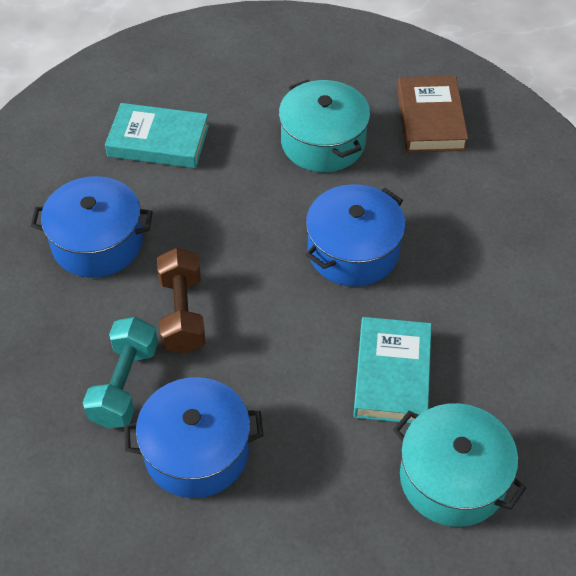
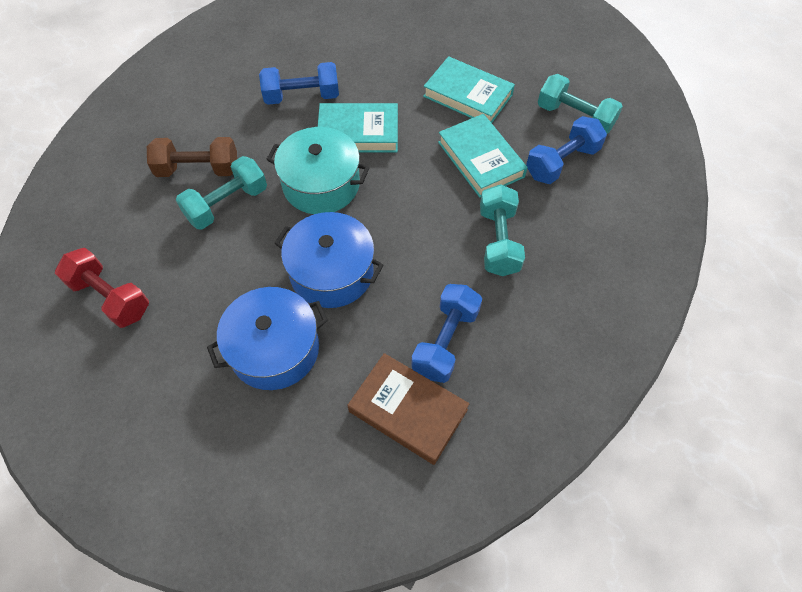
blue dumbbell: none = 0 -> [259,62,339,105] [411,284,482,383] [526,116,607,184] = 3
blue pot: [31,176,153,278] [124,377,264,498] [306,184,406,287] = 3 -> [207,287,328,390] [275,212,384,308] = 2
red dumbbell: none = 0 -> [55,248,149,328] = 1
turquoise book: [105,103,209,168] [353,317,432,423] = 2 -> [318,103,398,152] [423,56,515,123] [438,114,528,198] = 3
turquoise dumbbell: [83,317,158,428] = 1 -> [176,156,267,230] [480,184,525,276] [538,74,623,134] = 3
turquoise pot: [279,80,370,172] [393,403,526,527] = 2 -> [266,127,369,214] = 1

